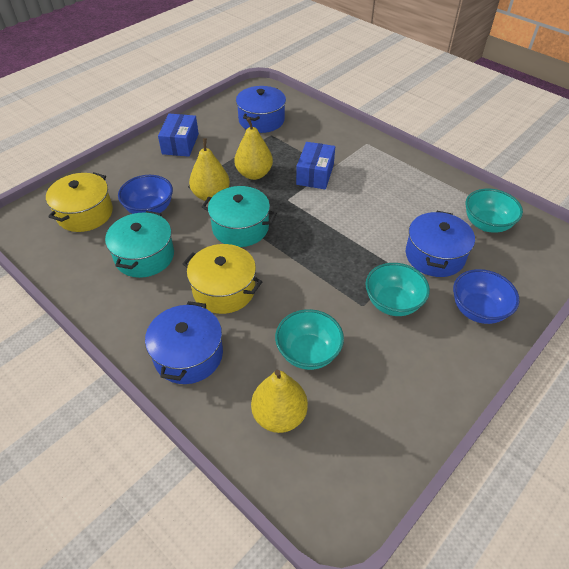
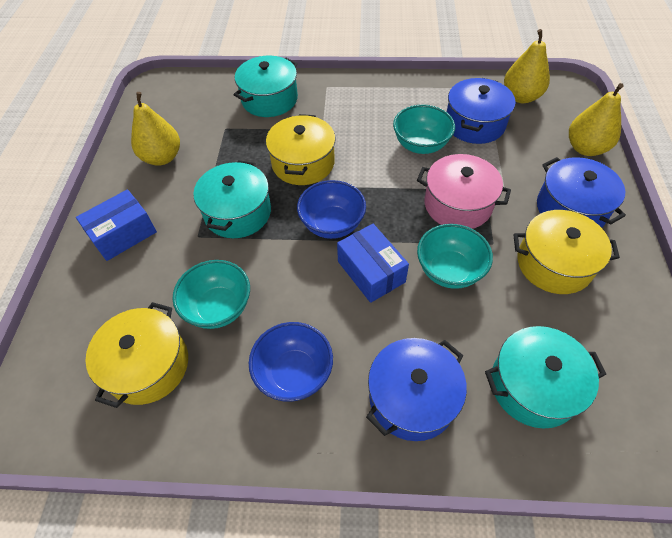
pink pot: none = 0 -> [417,154,511,229] = 1
turquoise pot: [105,211,174,278] [202,186,277,247] = 2 -> [193,160,271,238] [234,56,298,117] [485,326,606,429] = 3
yellow pot: [46,172,113,232] [183,244,262,314] = 2 -> [86,302,188,408] [266,114,336,185] [514,210,620,294] = 3

